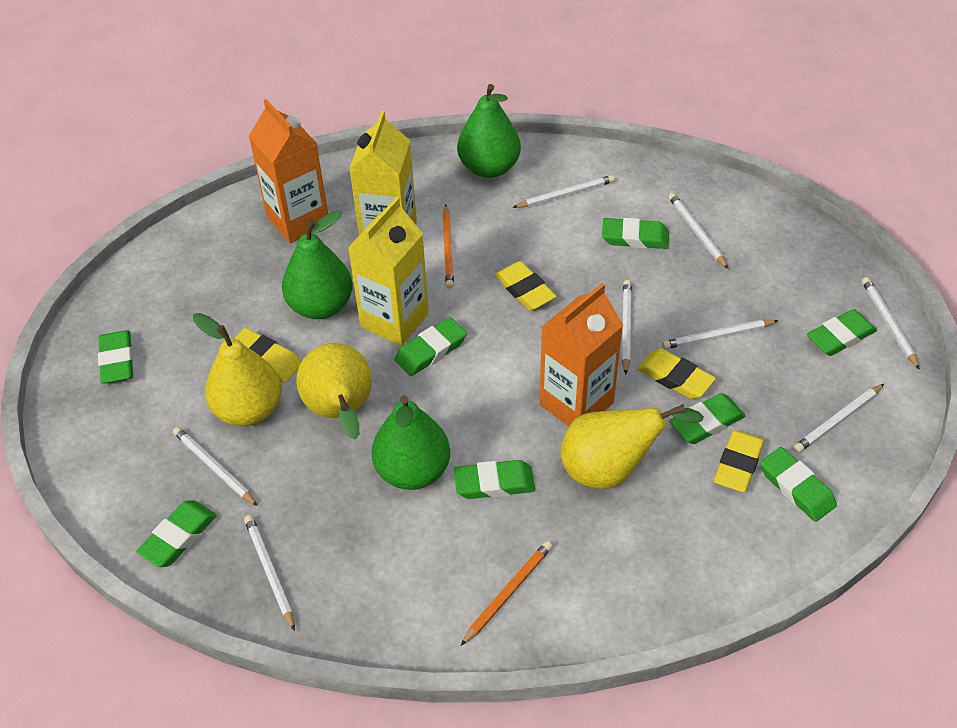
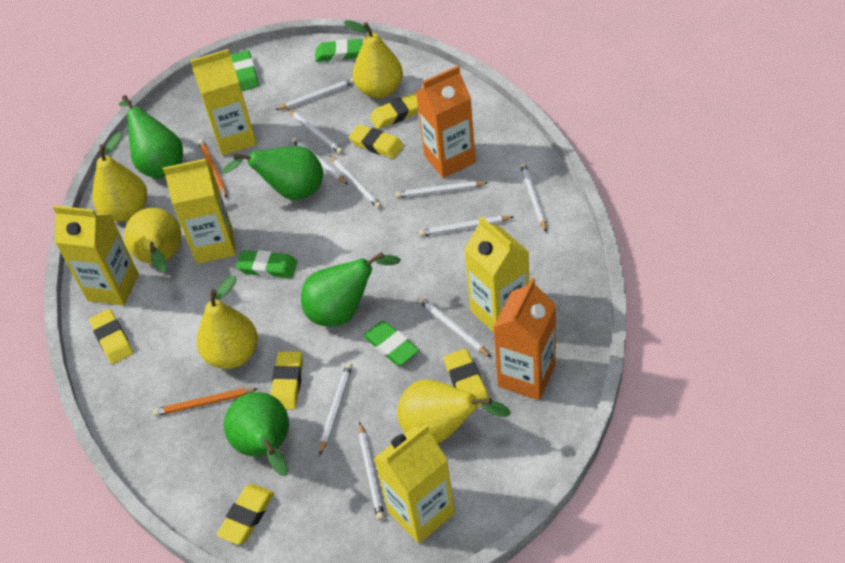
green eraser: [98,330,133,384] [136,500,217,567] [394,317,467,376] [454,460,535,499] [602,218,669,249] [669,393,745,444] [760,447,837,522] [807,309,877,356] = 8 -> [230,50,259,91] [236,250,297,278] [315,39,362,62] [363,321,419,366] = 4
green pear: [282,210,353,319] [372,395,450,490] [457,84,521,178] = 3 -> [119,95,183,179] [222,146,323,200] [224,392,289,476] [301,252,401,326] = 4
white pencil: [173,427,258,506] [244,515,295,631] [512,175,615,208] [622,280,632,375] [662,320,779,349] [668,193,728,269] [793,384,884,453] [862,277,920,370] = 8 -> [276,78,354,110] [288,109,343,154] [292,137,348,185] [319,363,353,456] [329,155,382,209] [359,422,385,521] [395,181,488,198] [418,297,491,357] [419,216,514,237] [520,162,547,232] = 10
yellow carton: [348,197,429,346] [349,111,417,235] = 2 -> [53,205,139,306] [163,159,236,264] [190,49,257,155] [374,424,455,544] [464,216,529,332] = 5
yellow eraser: [234,328,301,383] [494,261,557,310] [637,348,716,399] [714,430,764,493] = 4 -> [89,309,133,364] [217,484,274,545] [270,351,303,410] [349,124,404,159] [370,93,419,129] [444,349,489,407] = 6
yellow pear: [193,313,282,426] [296,343,372,439] [561,404,704,489] = 3 -> [92,132,147,222] [124,208,182,273] [197,276,258,369] [344,20,403,98] [397,380,511,444] = 5

